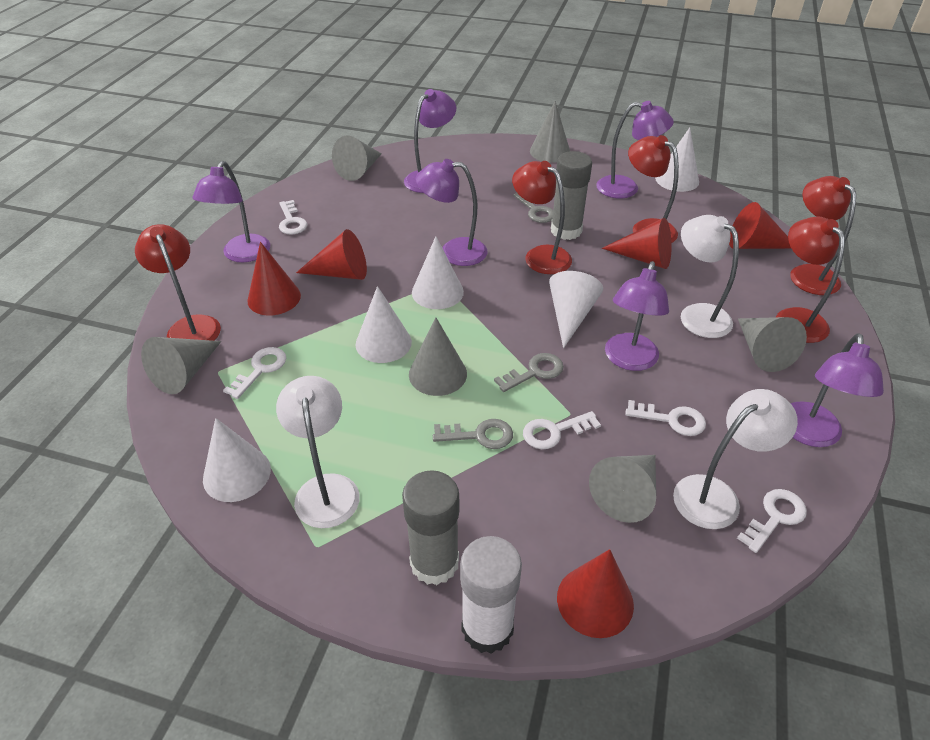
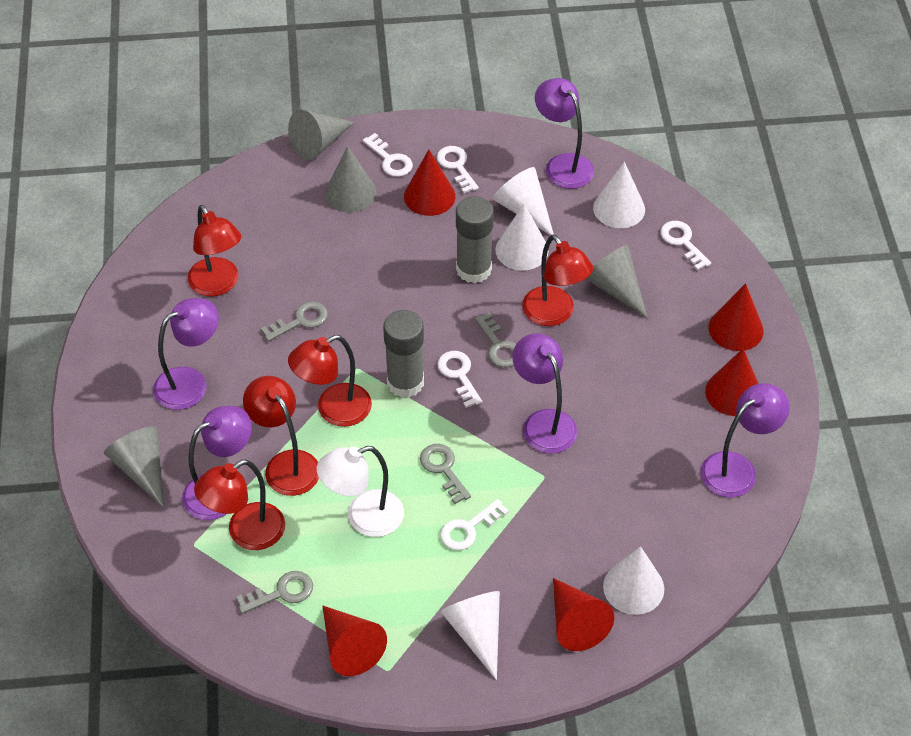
grey cone: [141,337,221,394] [332,136,382,181] [409,317,467,396] [530,101,570,163] [589,455,656,523] [738,317,807,372] = 6 -> [104,426,164,508] [288,110,354,160] [325,146,377,213] [586,245,648,318] = 4
grey key: [433,419,513,449] [494,353,564,392] [513,193,553,223] = 3 -> [236,571,313,614] [261,301,328,342] [420,444,471,504] [475,313,516,367] = 4
purple lamp: [193,161,270,262] [404,89,456,193] [416,159,488,266] [596,101,674,198] [605,261,669,371] [791,333,884,447] = 6 -> [153,298,219,410] [182,406,252,520] [512,333,577,454] [535,78,594,189] [701,383,790,497] = 5
white glue stick: [460,536,522,654] = 1 -> none = 0
white lamp: [276,376,360,528] [673,389,798,529] [681,215,739,338] = 3 -> [317,446,404,537] = 1

